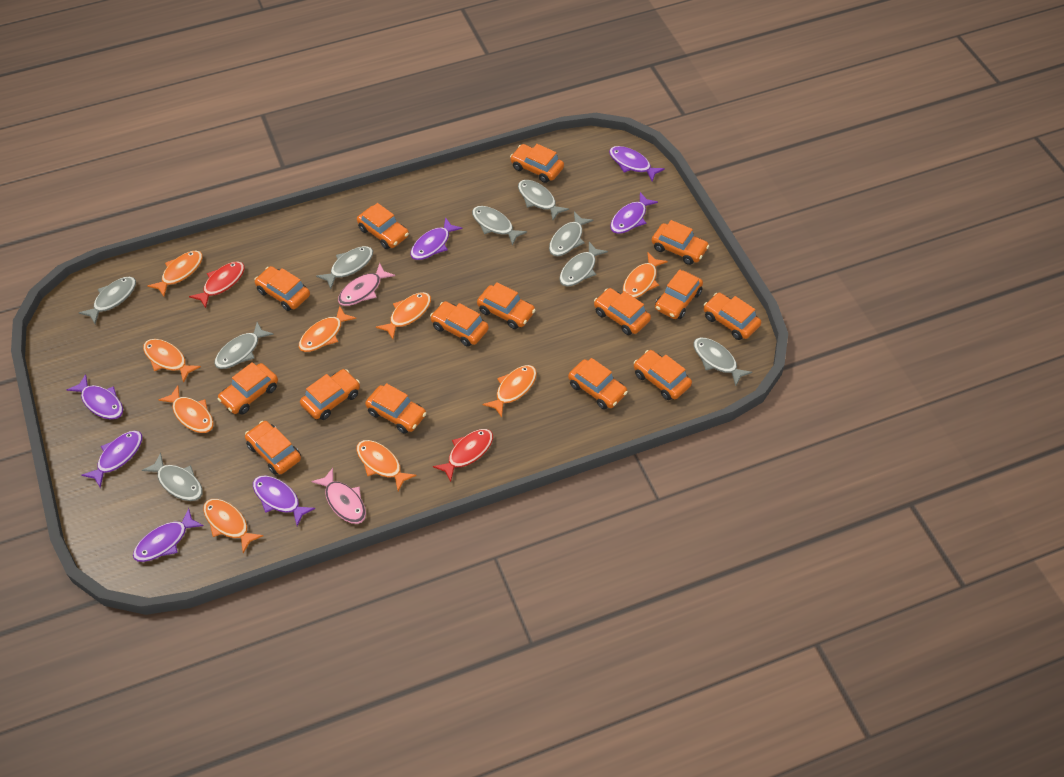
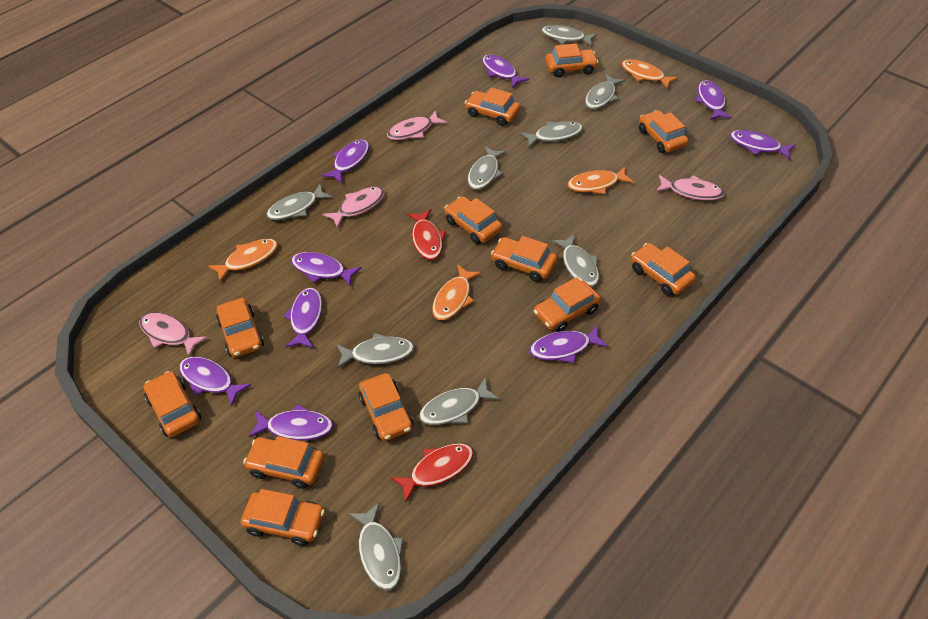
orange car: [218,362,278,415] [245,421,301,475] [254,266,310,311] [300,369,360,420] [357,203,409,249] [365,383,426,434] [430,301,489,347] [477,282,535,329] [510,144,564,183] [568,358,628,409] [594,288,651,335] [634,350,692,400] [652,220,709,265] [655,270,703,319] [704,293,761,340] = 15 -> [144,371,201,437] [216,298,264,358] [241,489,325,546] [243,436,324,489] [359,373,413,441] [444,196,502,244] [465,87,520,126] [491,236,557,282] [534,277,601,332] [545,43,599,77] [631,243,696,296] [639,110,689,153] = 12
orange fish: [143,339,201,383] [147,250,203,297] [159,385,214,433] [203,499,263,553] [299,306,356,352] [356,440,417,491] [376,292,431,339] [482,365,537,417] [623,252,668,298] = 9 -> [208,239,278,282] [432,264,481,320] [567,166,634,194] [622,59,679,89] = 4
pink fish: [311,468,366,524] [338,263,395,306] = 2 -> [139,312,208,357] [323,187,385,228] [387,110,447,140] [656,175,725,200] = 4
purple fish: [67,374,123,419] [82,431,142,488] [133,508,203,562] [253,475,315,526] [410,217,463,260] [609,146,665,182] [610,192,658,234] = 7 -> [179,357,251,406] [249,404,334,441] [283,288,323,348] [291,252,362,286] [322,139,369,183] [482,54,529,88] [530,325,608,363] [695,80,733,120] [730,130,796,160] = 9

